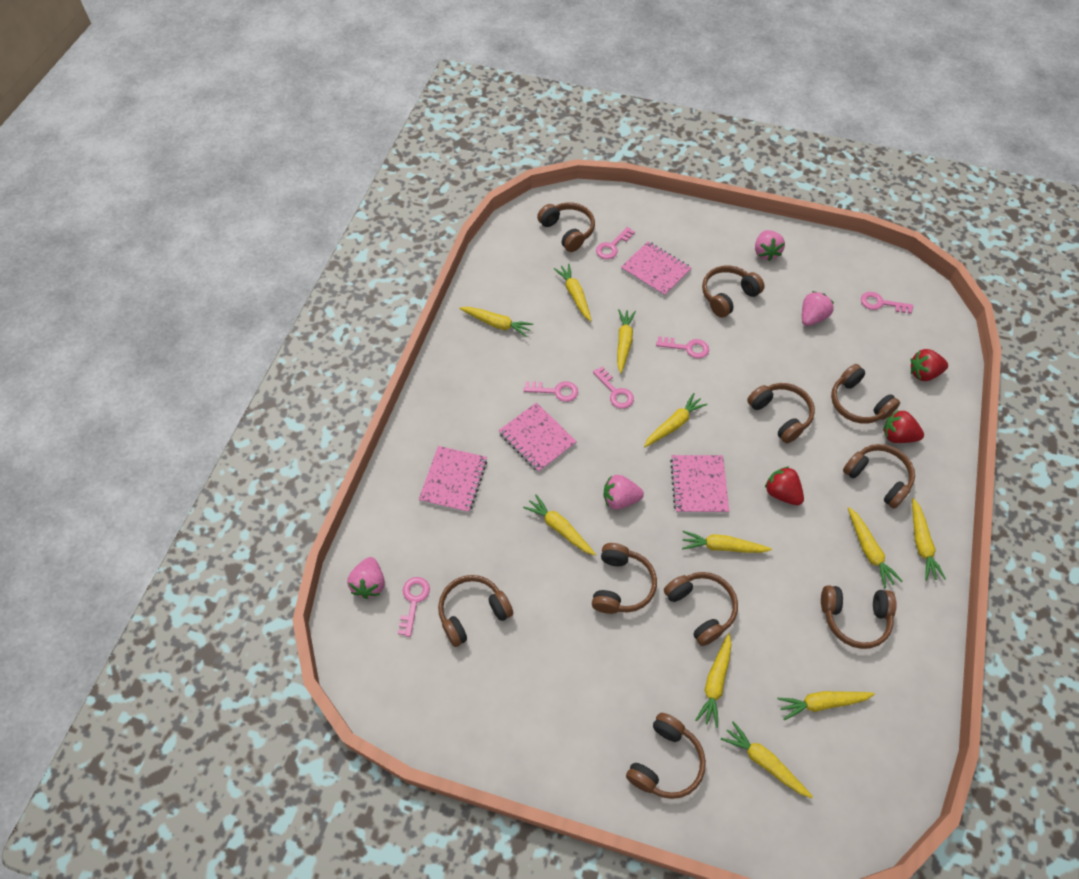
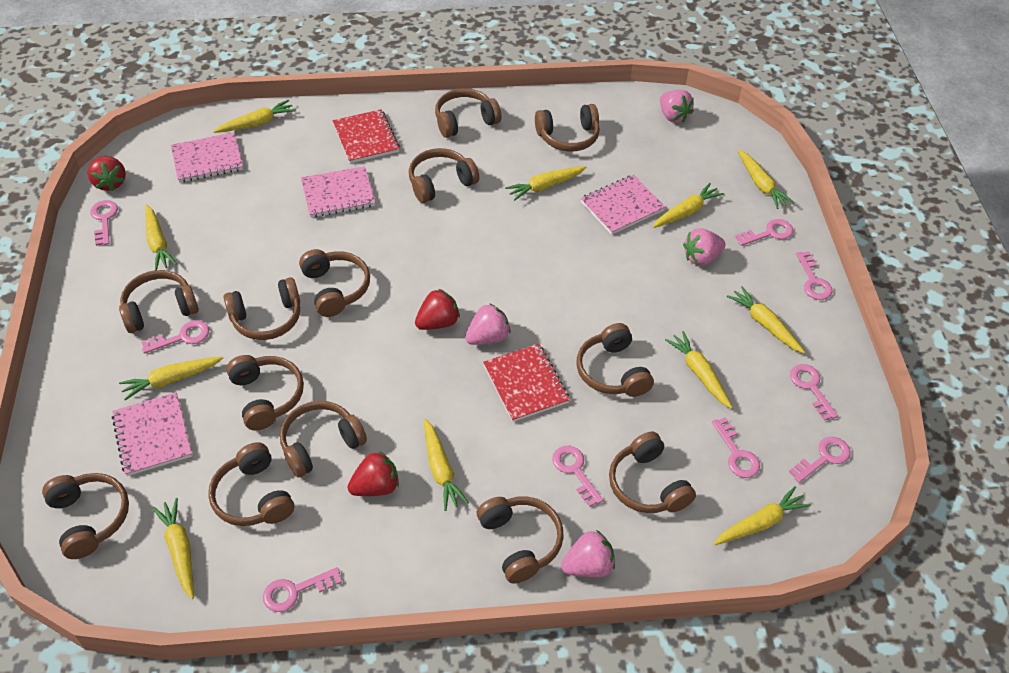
brown headphones: [438,575,513,647] [537,202,595,252] [592,543,657,614] [626,713,706,799] [664,572,738,646] [702,265,765,318] [747,383,815,444] [821,585,897,649] [831,364,900,423] [843,444,915,509] = 10 -> [42,473,129,559] [119,270,199,333] [208,442,294,526] [224,277,300,340] [226,355,304,430] [280,401,367,477] [299,249,370,317] [409,148,479,203] [435,88,501,138] [477,497,564,584] [535,104,600,152] [576,323,654,397] [609,431,696,513] = 13
pink key: [398,577,430,637] [524,381,578,402] [593,367,634,409] [596,227,635,259] [656,336,709,359] [861,292,913,314] = 6 -> [90,200,118,246] [141,320,209,354] [263,567,342,612] [552,446,603,507] [712,417,760,478] [735,219,793,246] [789,437,850,483] [790,364,838,421] [796,251,833,300] = 9
red notebook: none = 0 -> [333,109,400,163] [483,344,570,422] = 2

